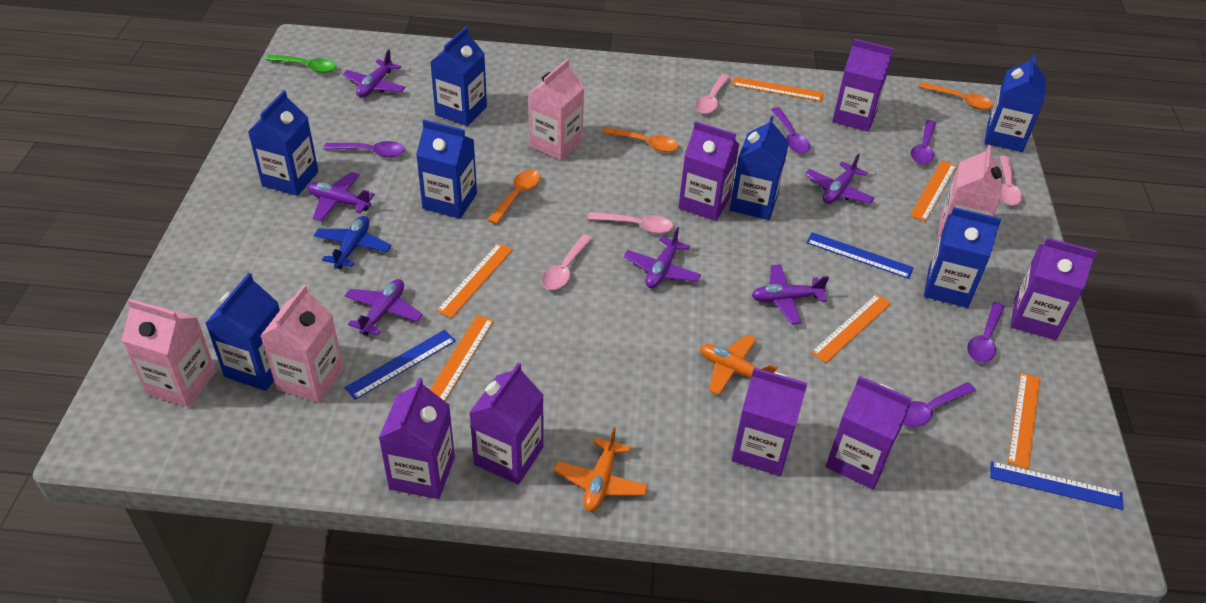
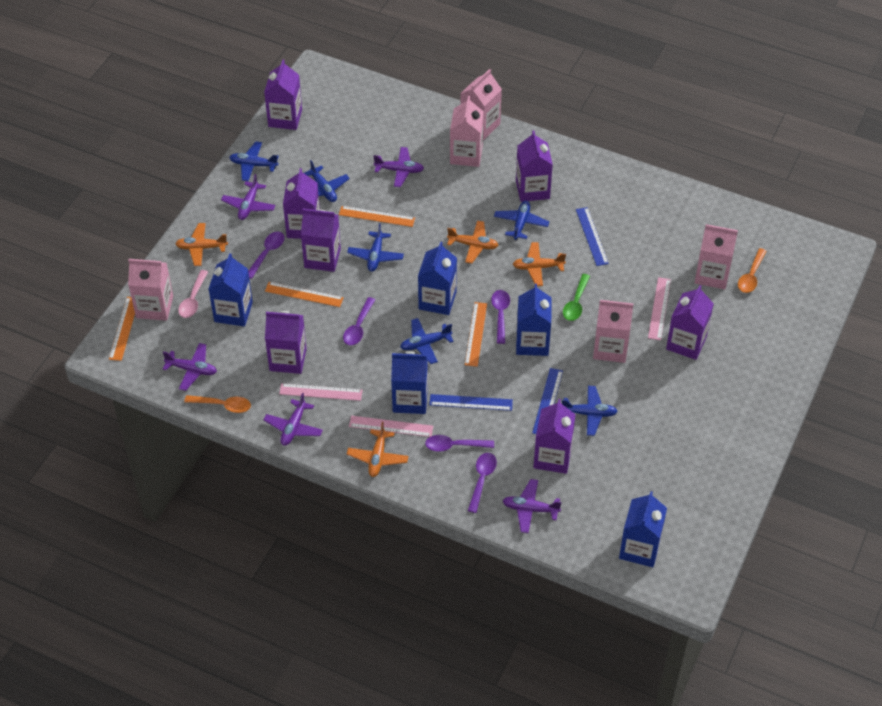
blue carton: [205,273,280,391] [248,90,318,196] [416,120,477,219] [430,27,487,126] [730,116,789,220] [924,207,1001,308] [984,54,1047,152] = 7 -> [208,253,253,326] [391,351,428,414] [418,242,457,315] [516,284,552,356] [619,491,667,567] = 5
blue plane: [314,216,392,269] = 1 -> [229,141,279,181] [304,160,350,202] [347,223,404,272] [400,318,454,364] [494,200,549,240] [562,386,618,436] = 6
orange plane: [553,427,648,512] [700,334,777,395] = 2 -> [175,223,228,266] [347,422,409,477] [447,221,499,264] [513,242,566,286] = 4
orange ruler: [430,315,494,401] [436,243,513,318] [732,77,824,102] [811,294,891,363] [910,160,957,222] [1008,372,1040,469] = 6 -> [109,297,135,361] [265,282,344,307] [339,206,415,227] [465,302,487,367] = 4
orange spoon: [488,170,540,224] [602,127,679,152] [919,82,993,110] = 3 -> [184,395,251,413] [738,248,767,293] = 2
pink carton: [122,299,216,407] [261,285,344,403] [528,59,585,160] [937,145,1003,241] = 4 -> [128,259,173,321] [450,96,484,167] [460,69,502,140] [593,300,633,363] [695,224,738,289] = 5
pink ruler: none = 0 -> [279,383,363,401] [349,416,433,437] [648,277,671,340] = 3
pink spoon: [541,234,593,290] [588,212,673,234] [695,74,730,114] [999,156,1022,205] = 4 -> [178,270,208,318] = 1
purple plane: [307,172,375,221] [342,50,406,98] [344,279,423,336] [624,227,701,288] [752,264,829,324] [805,153,875,204] = 6 -> [163,343,217,391] [221,174,275,220] [263,393,323,446] [373,147,424,187] [503,479,562,533] = 5

